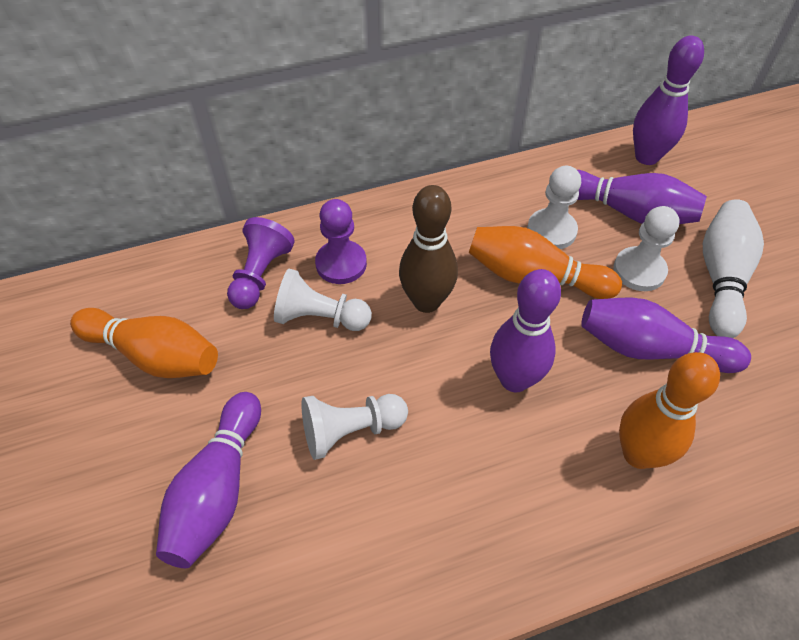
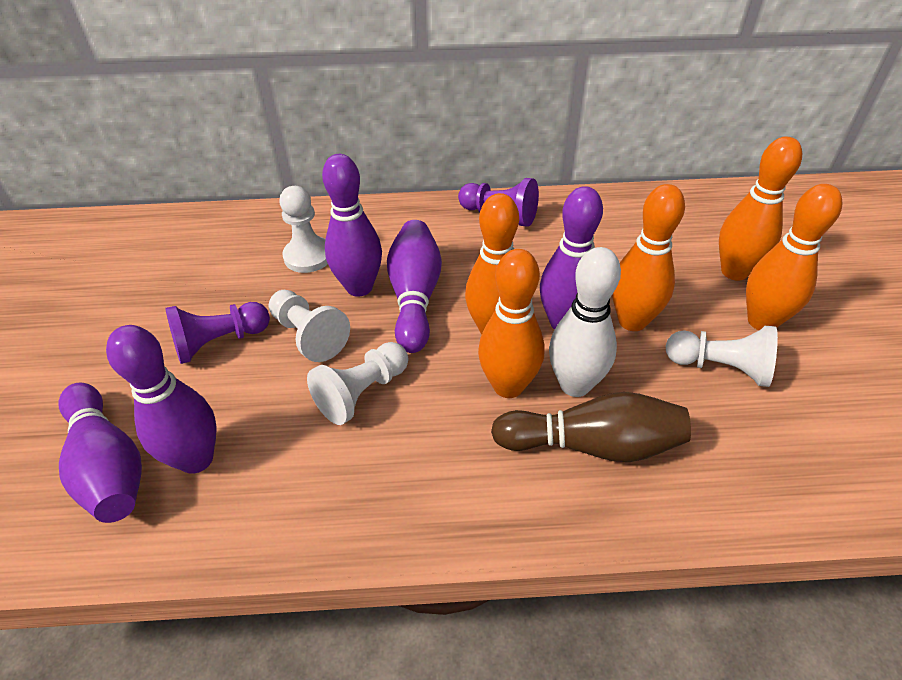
orange bowling pin: [70,308,218,378] [469,226,622,299] [619,352,720,469] = 3 -> [465,193,519,334] [478,249,544,398] [612,184,685,331] [719,136,802,281] [746,184,842,330] = 5

